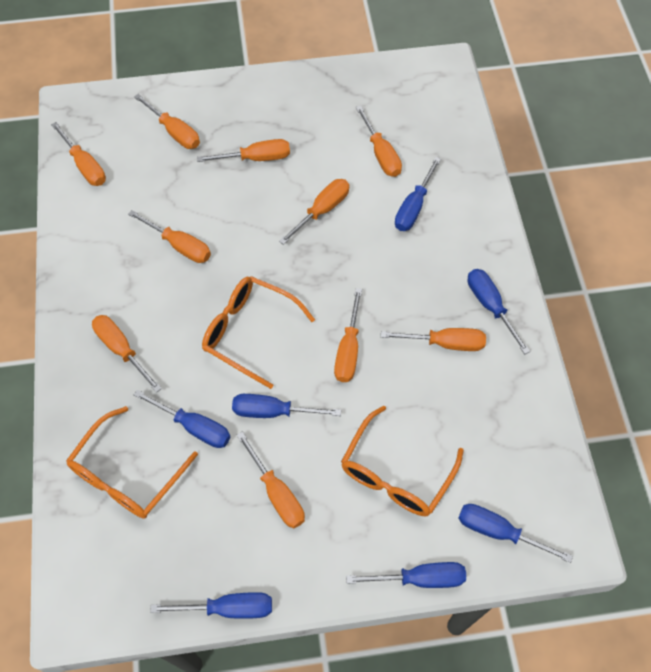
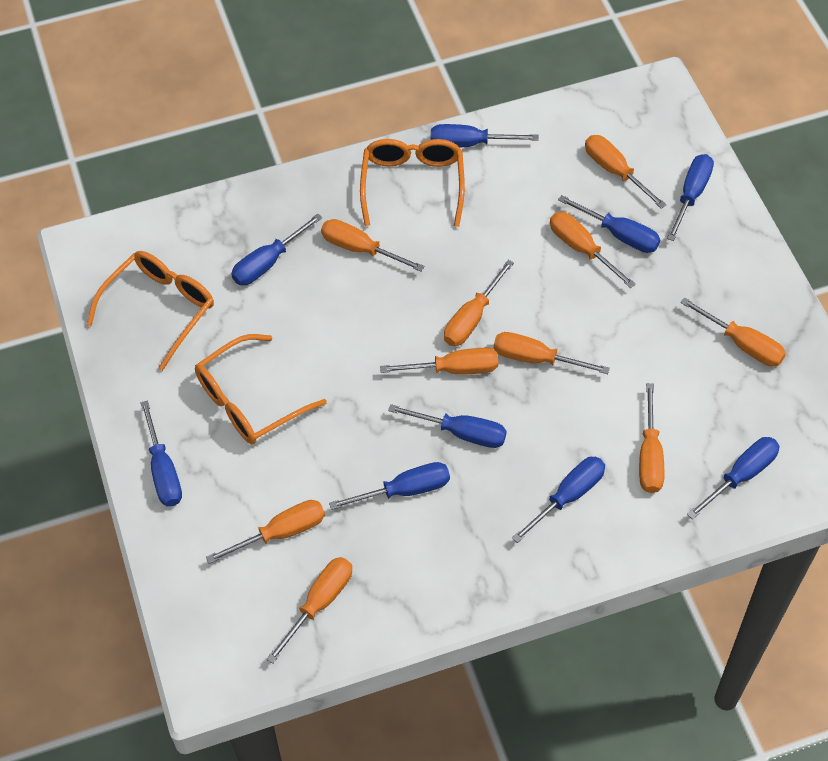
blue screwdriver: [134,390,231,448] [150,592,272,619] [232,394,341,418] [346,562,466,588] [395,157,441,231] [459,504,573,563] [468,269,530,354] = 7 -> [140,401,182,507] [231,214,322,285] [329,462,450,510] [388,404,507,448] [431,124,538,147] [512,457,605,543] [558,195,660,253] [667,154,714,241] [687,437,779,519] = 9

